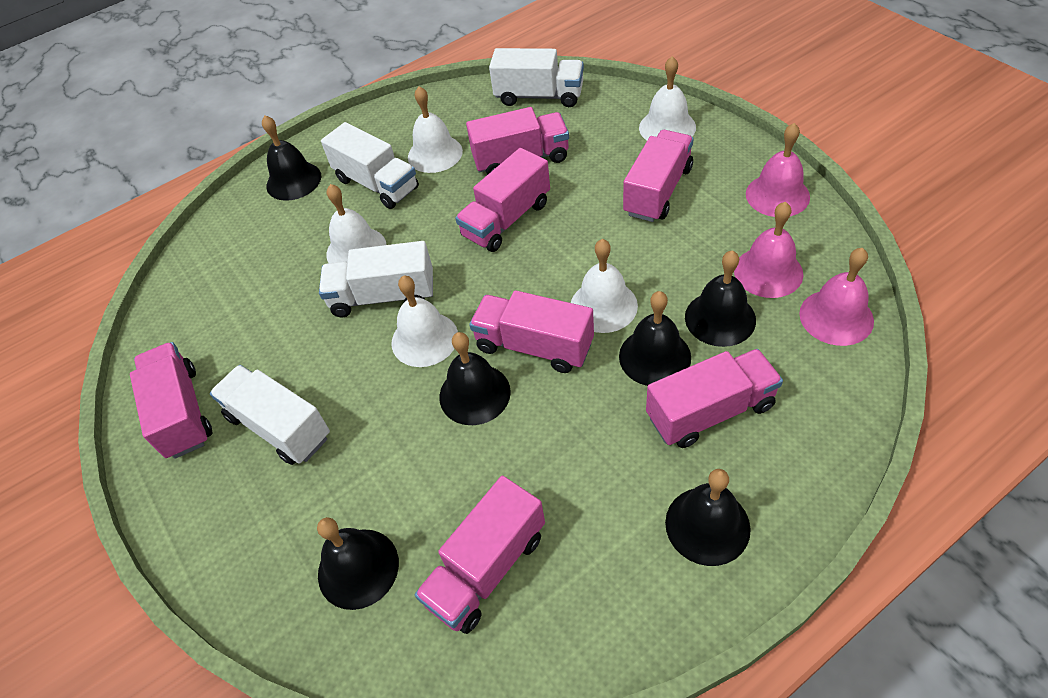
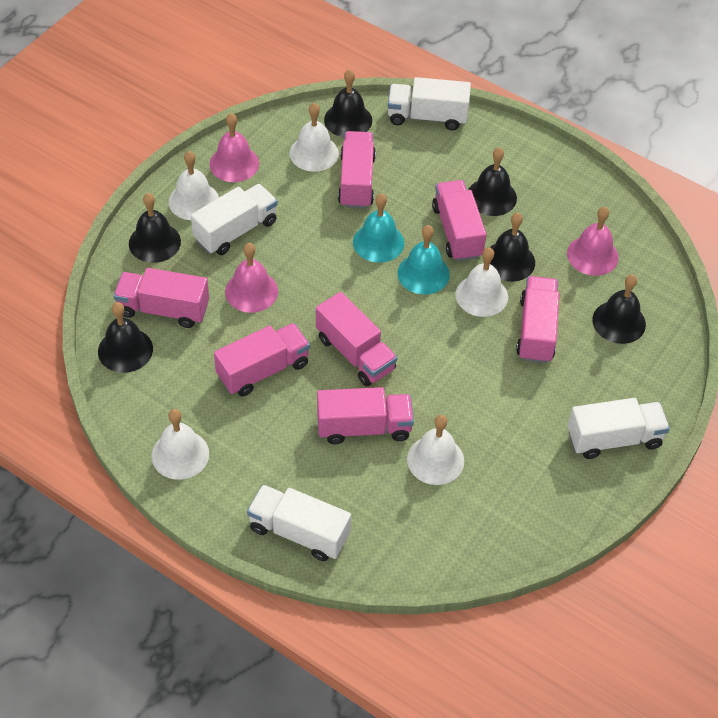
turquoise bell: none = 0 -> [353,193,404,263] [397,225,450,295] = 2

